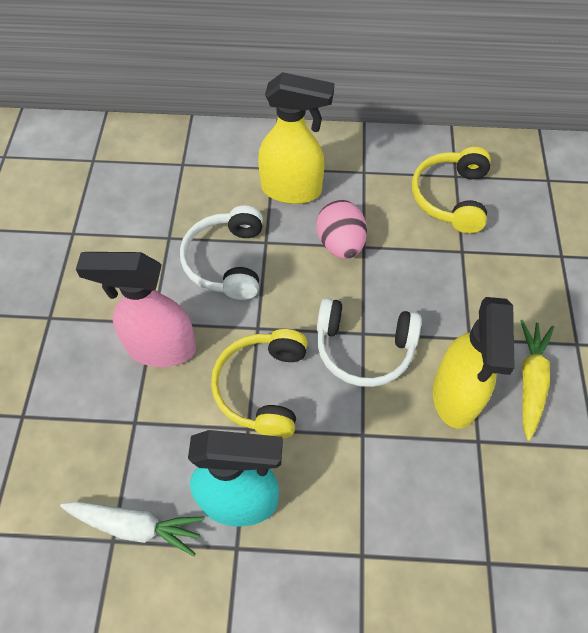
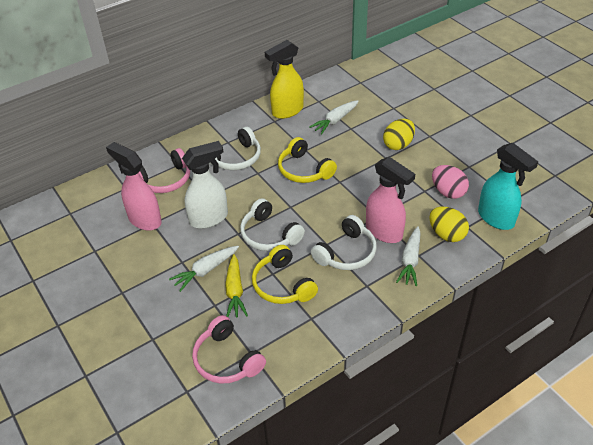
pink headphones: none = 0 -> [139,148,190,193] [192,315,266,384] = 2
pink spray bottle: [76,252,196,367] = 1 -> [106,142,162,231] [366,157,415,243] = 2
white carrot: [60,501,205,556] = 1 -> [169,246,239,292] [309,100,359,134] [396,226,421,286] = 3
white headphones: [180,205,263,300] [317,298,422,387] = 2 -> [209,127,261,170] [240,198,305,251] [311,215,377,270] = 3
white spray bottle: none = 0 -> [182,141,228,229] = 1
yellow egg: none = 0 -> [383,119,415,150] [429,206,469,242] = 2
yellow spray bottle: [258,72,334,204] [433,297,515,429] = 2 -> [265,40,304,119] = 1

